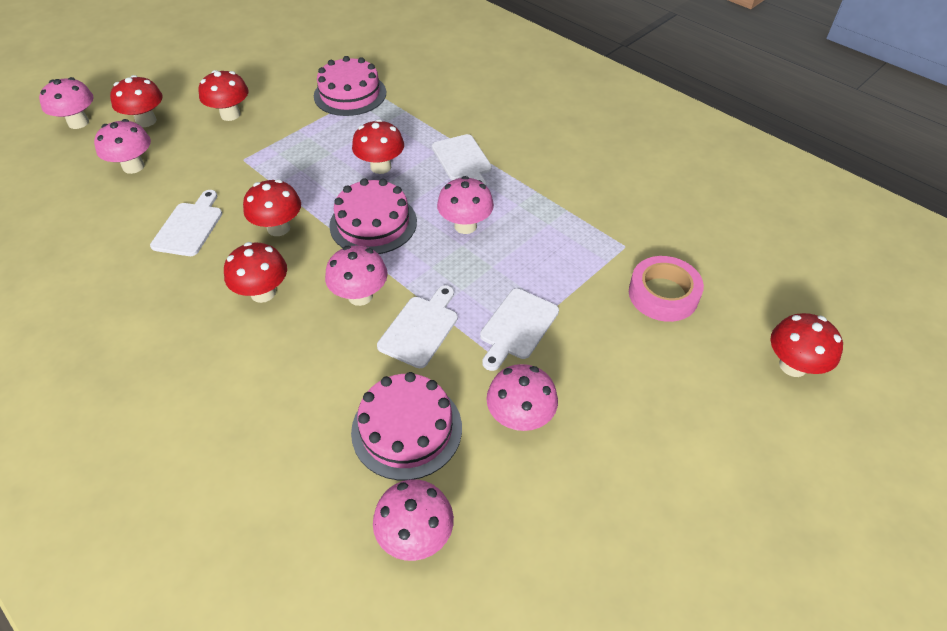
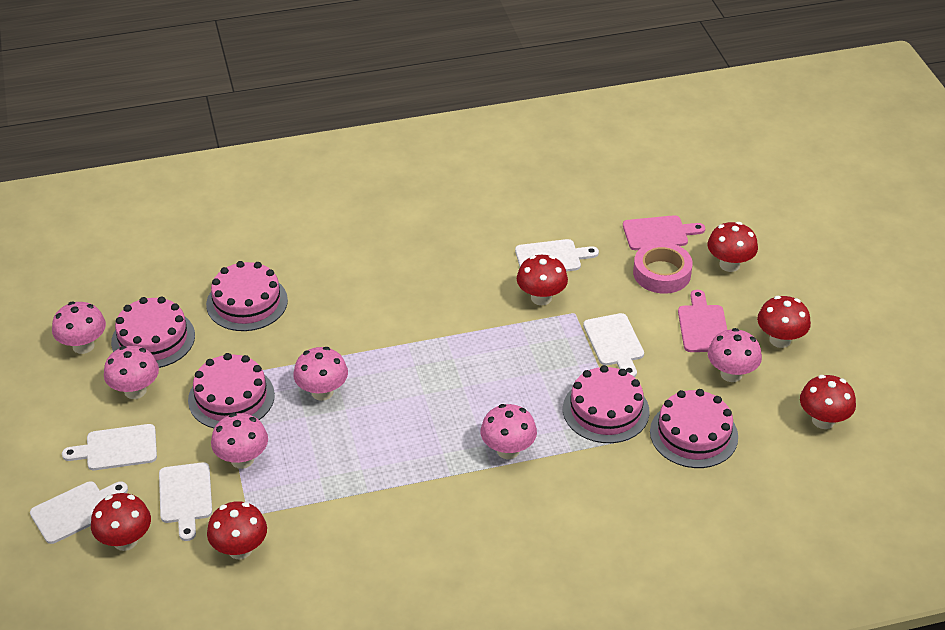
pink cake: [314,56,386,116] [329,178,417,254] [351,372,462,480] = 3 -> [111,296,195,368] [188,353,275,428] [206,261,288,331] [563,365,650,443] [650,389,738,468] = 5
pink cutting board: none = 0 -> [623,215,705,250] [678,290,727,352] = 2
white cutting board: [150,190,222,256] [377,285,458,368] [432,134,492,185] [480,288,559,371] = 4 -> [30,481,128,544] [62,424,157,470] [159,462,212,541] [515,239,599,272] [583,313,644,377] = 5

